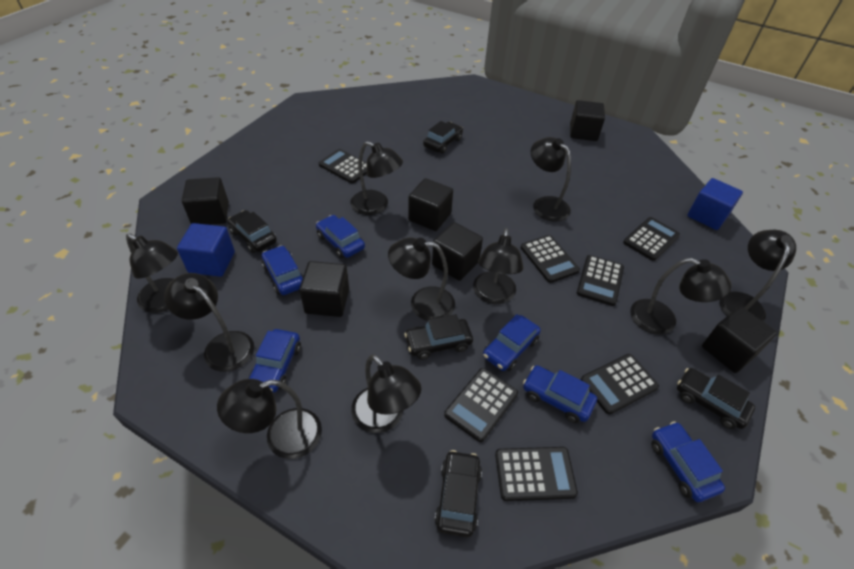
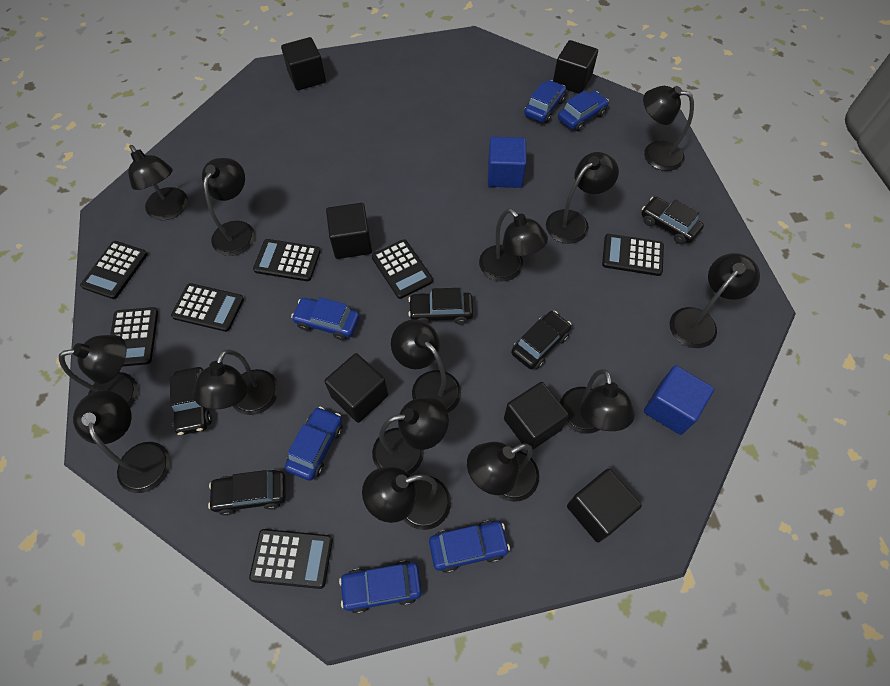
black lamp: [126,233,178,313] [164,273,254,372] [217,379,322,459] [350,141,403,215] [351,354,422,433] [388,237,455,321] [473,228,524,304] [531,137,571,222] [630,258,732,335] [720,230,796,322] = 10 -> [59,335,138,407] [73,391,171,493] [128,145,188,220] [193,349,279,415] [202,158,255,256] [362,467,451,530] [372,397,449,475] [391,319,461,413] [467,442,539,502] [479,208,548,281] [546,152,619,244] [560,369,635,434] [643,86,694,171] [670,253,760,348] = 14

